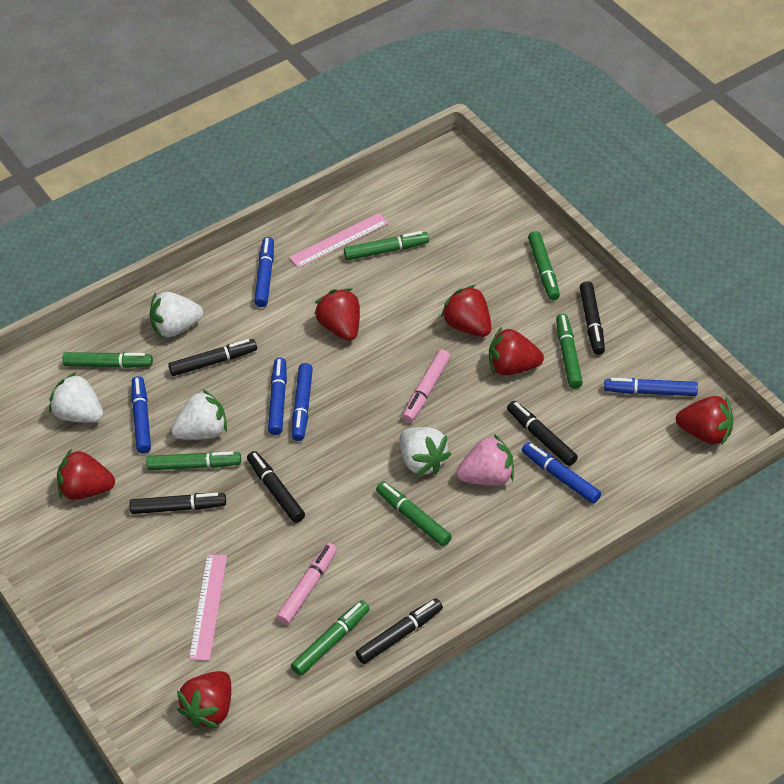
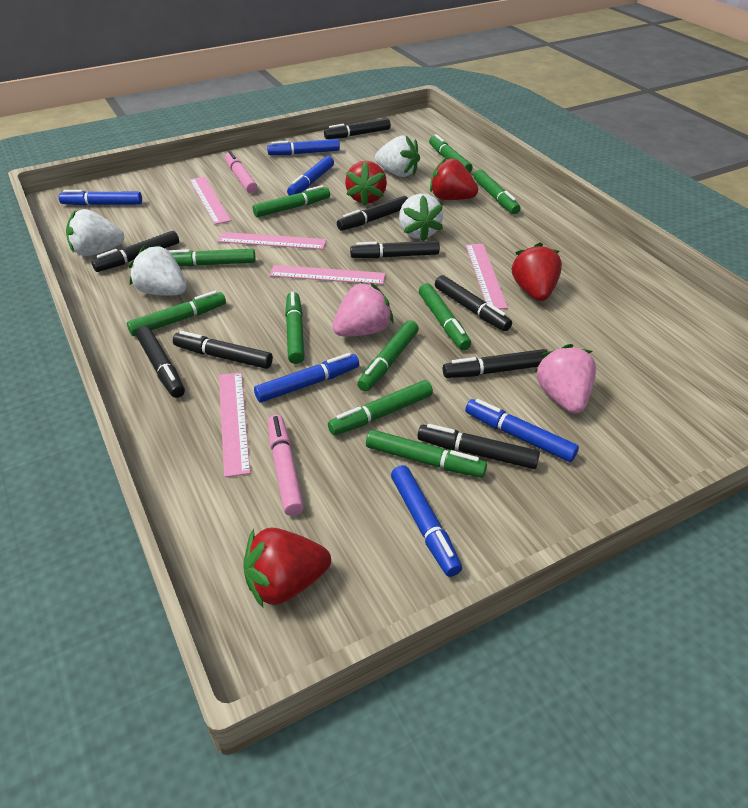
black marker: [130,493,226,514] [168,339,257,376] [247,451,305,523] [355,598,443,664] [507,401,578,466] [580,281,605,355] = 6 -> [92,231,179,272] [136,327,185,398] [173,331,273,369] [324,118,391,139] [337,196,408,231] [350,241,440,258] [418,424,540,469] [435,275,512,331] [443,349,548,378] = 9
green marker: [62,352,153,368] [146,451,241,470] [291,600,370,676] [344,231,429,260] [376,481,452,546] [528,231,560,300] [556,314,583,389] = 7 -> [127,291,226,336] [168,249,256,267] [253,185,330,217] [285,292,305,364] [328,380,433,435] [357,320,419,392] [366,430,487,478] [419,283,471,350] [429,134,473,173] [473,169,520,214] = 10
pink ruler: [189,554,227,661] [289,213,388,268] = 2 -> [190,176,231,225] [217,232,326,250] [219,372,250,477] [269,265,385,285] [466,244,508,309] = 5
pink strawberry: [456,434,514,486] = 1 -> [332,282,394,336] [535,344,596,414] = 2
red strawberry: [57,449,115,500] [177,671,231,728] [315,288,360,341] [441,285,491,337] [489,327,544,376] [676,396,733,445] = 6 -> [244,528,331,609] [345,161,387,206] [430,157,478,200] [511,242,562,301] = 4

